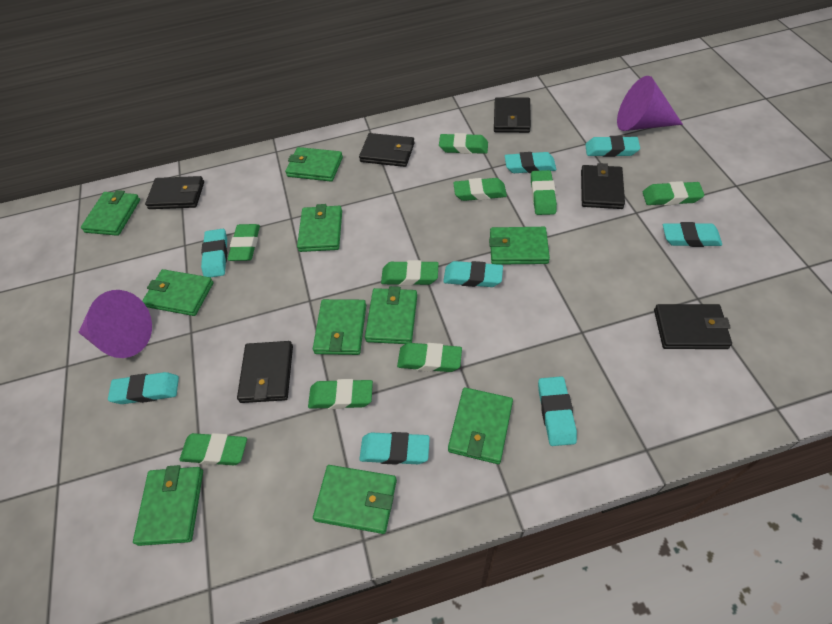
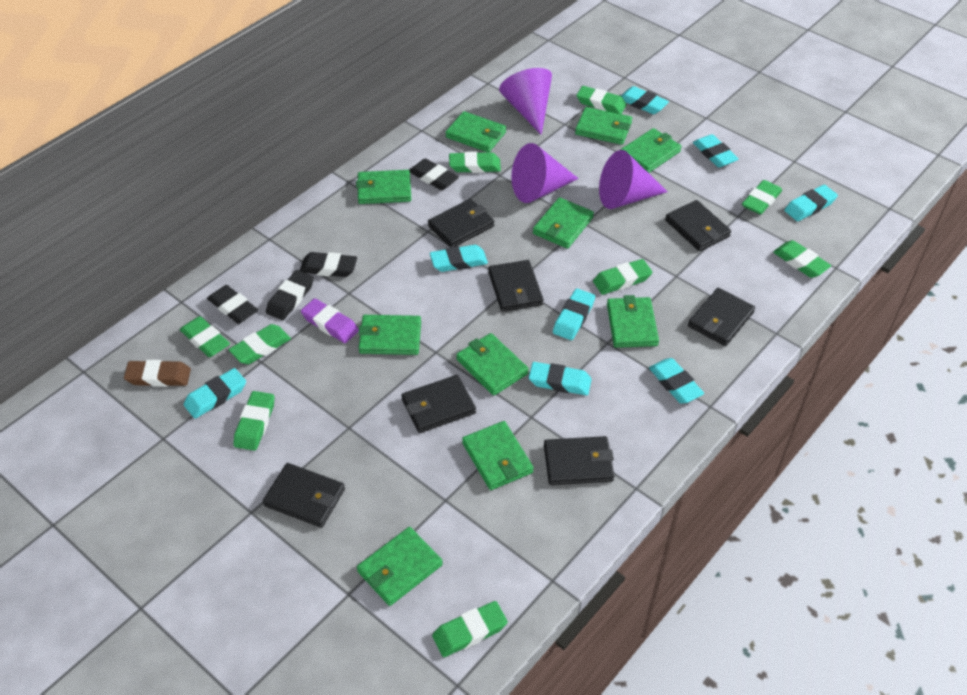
black eraser: none = 0 -> [207,285,258,324] [266,270,314,320] [300,252,357,277] [409,158,459,190] = 4
black wallet: [145,176,204,209] [237,341,293,403] [359,133,414,167] [494,97,531,133] [581,163,625,209] [654,304,732,349] = 6 -> [263,463,345,528] [402,375,476,433] [428,199,495,247] [488,260,544,312] [544,436,614,485] [665,200,731,251] [688,288,755,346] = 7
brown eraser: none = 0 -> [124,360,191,387] = 1
purple cone: [78,290,152,358] [617,76,683,131] = 2 -> [499,68,552,135] [511,143,579,203] [599,150,667,209] = 3
purple eraser: none = 0 -> [301,298,359,343] = 1

